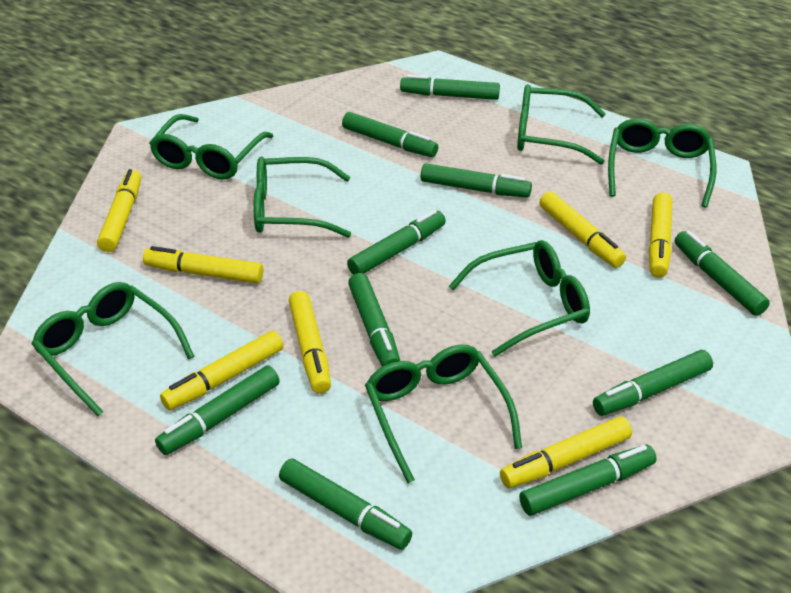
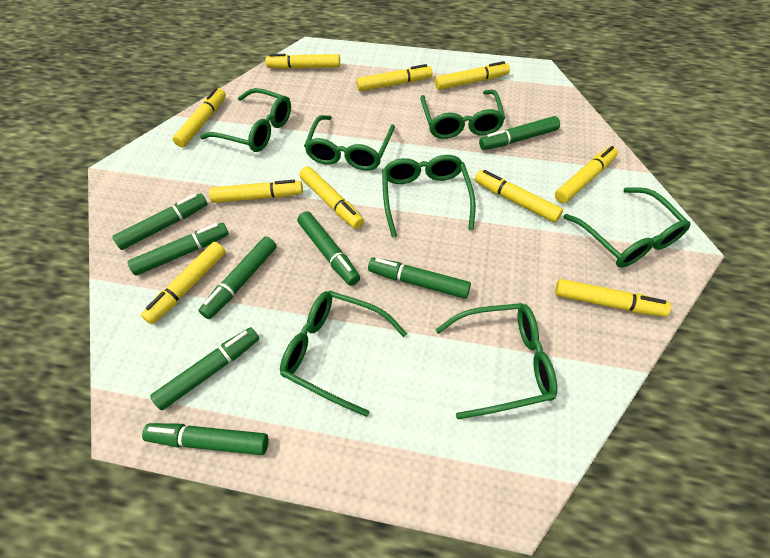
green marker: [155,366,280,455] [279,458,412,550] [342,112,438,157] [347,210,446,275] [348,273,400,367] [400,75,500,100] [421,163,532,198] [519,444,657,516] [593,350,713,416] [675,231,770,316] = 10 -> [112,193,207,250] [128,223,229,276] [142,423,268,455] [150,327,259,411] [198,236,277,319] [297,211,360,286] [368,258,471,299] [479,116,560,150] = 8
yellow marker: [97,169,141,252] [143,246,263,283] [160,331,284,410] [289,291,331,394] [500,416,632,489] [539,191,626,268] [649,192,672,277] = 7 -> [141,242,226,324] [173,88,226,147] [209,180,303,203] [265,54,340,69] [299,166,364,229] [356,64,432,91] [435,61,510,90] [475,170,563,223] [555,146,618,203] [555,279,671,317] = 10

